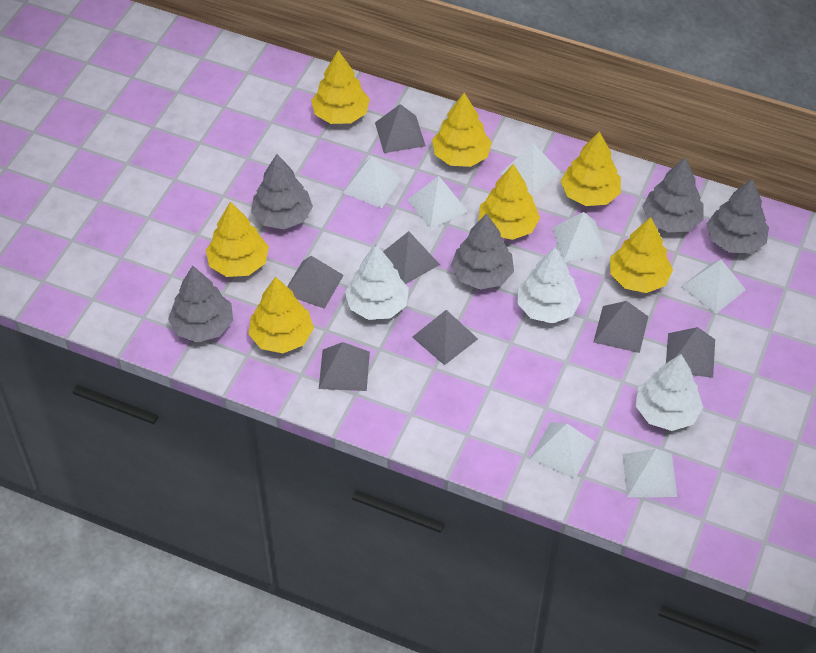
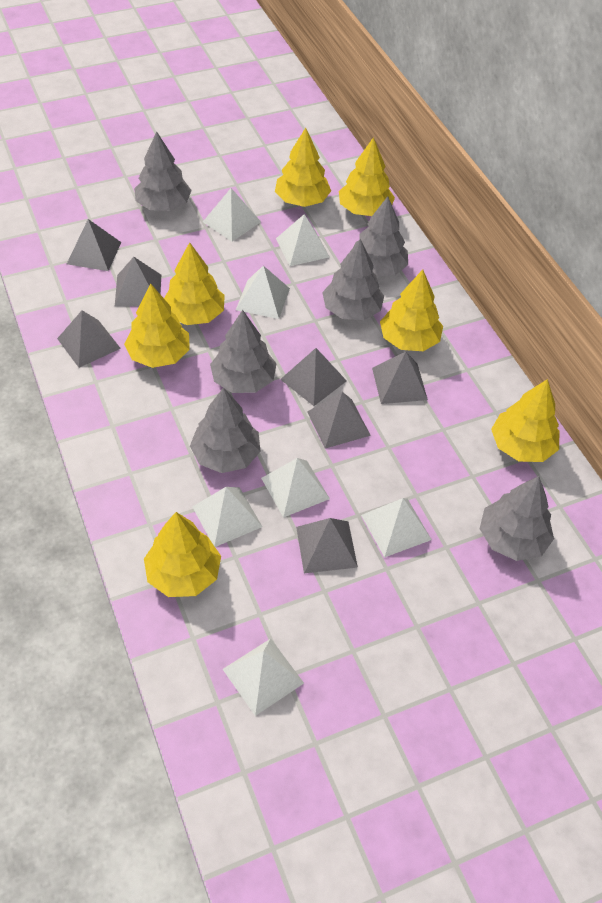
grey tree: [168,265,233,342] [251,154,313,229] [451,213,514,290] [642,158,703,232] [707,179,769,254] = 5 -> [134,131,192,211] [190,387,261,473] [210,310,277,393] [322,239,384,320] [353,196,408,277] [479,476,554,561] = 6
white tree: [345,244,409,320] [517,247,581,324] [636,354,703,431] = 3 -> none = 0

